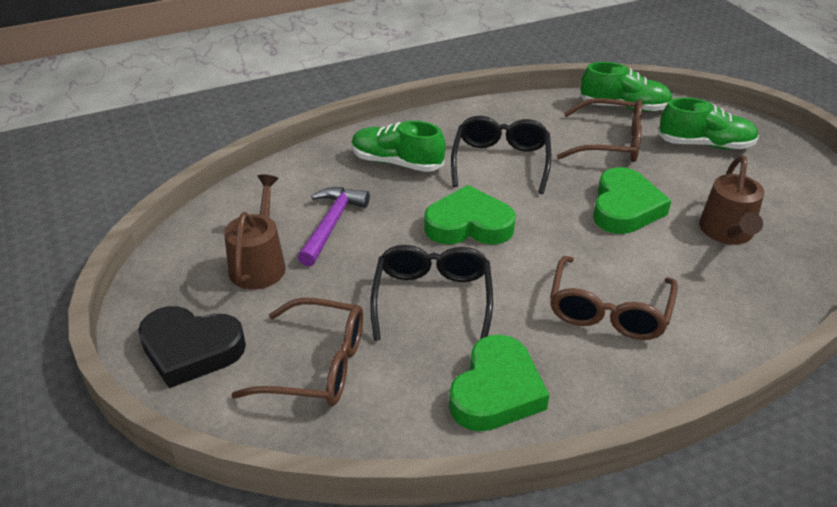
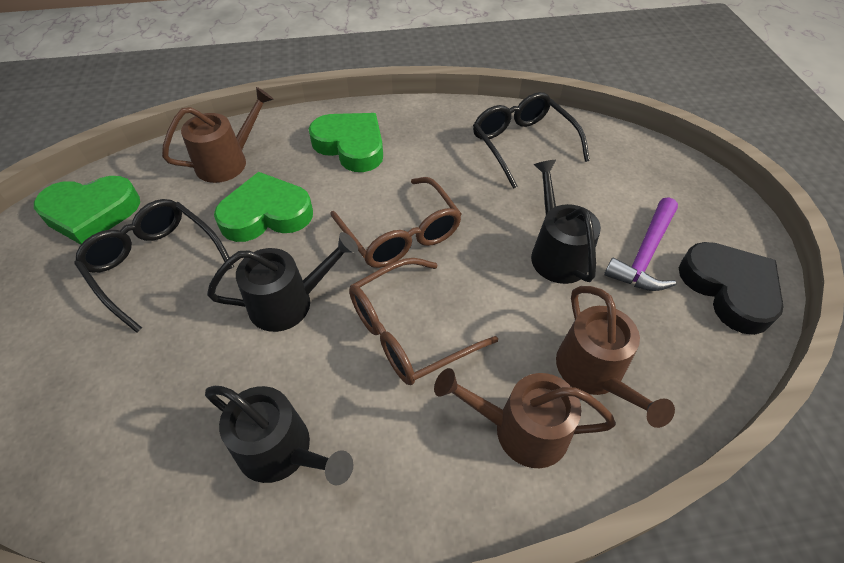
black watering can: none = 0 -> [205,386,353,485] [207,232,358,332] [531,160,601,284] = 3
brown glasses: [231,298,363,406] [550,256,678,340] [557,98,642,162] = 3 -> [330,177,462,268] [349,258,498,385] = 2
brown watering can: [224,174,286,290] [699,155,764,245] = 2 -> [162,87,274,183] [434,368,616,468] [556,286,675,428] = 3
green shoe: [351,121,446,172] [579,62,673,112] [658,98,759,149] = 3 -> none = 0

